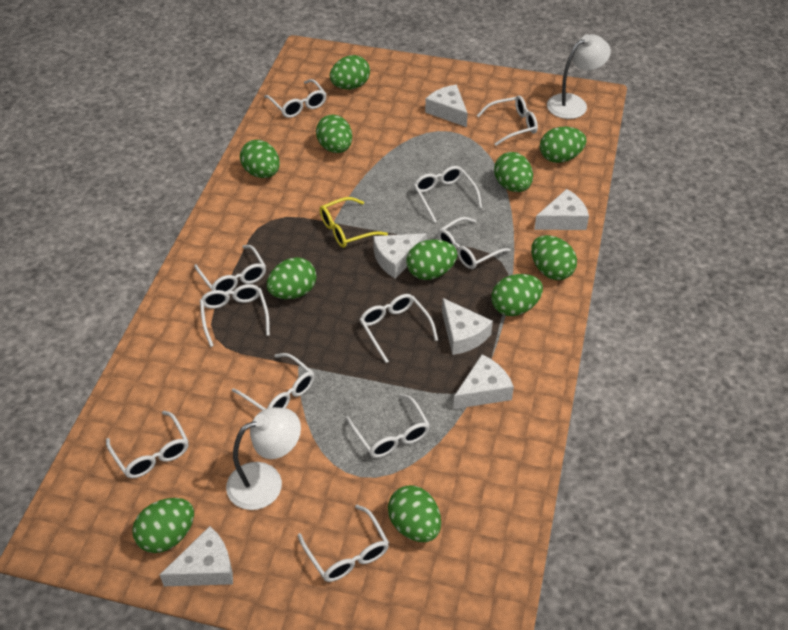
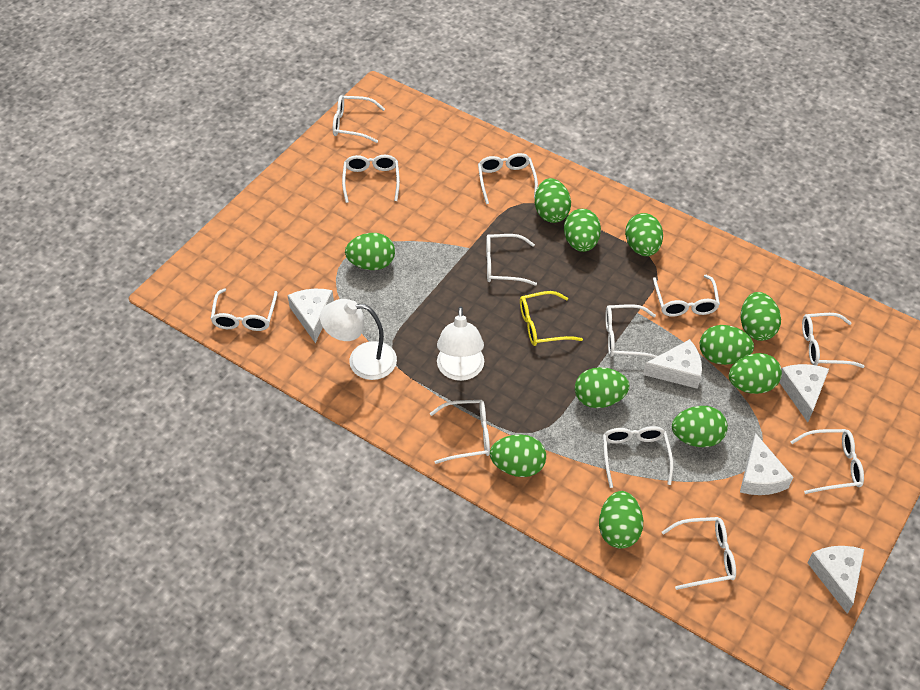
white cheese: [160,526,233,586] [373,233,427,278] [425,84,468,127] [442,298,493,355] [453,354,514,409] [534,189,589,230] = 6 -> [287,289,334,343] [643,339,702,389] [740,433,793,495] [779,364,829,422] [807,546,864,614] = 5
white glasses: [106,411,188,478] [194,245,266,292] [200,284,270,347] [232,353,314,411] [264,79,326,118] [298,505,389,582] [346,394,430,458] [359,294,438,363] [414,166,482,223] [438,217,511,269] [477,96,538,146] = 11 -> [211,288,278,331] [333,95,385,143] [342,155,400,203] [430,400,490,464] [478,153,538,204] [486,234,537,286] [603,426,673,488] [605,304,657,358] [653,275,720,317] [662,517,736,590] [790,429,864,494] [802,313,865,368] = 12

